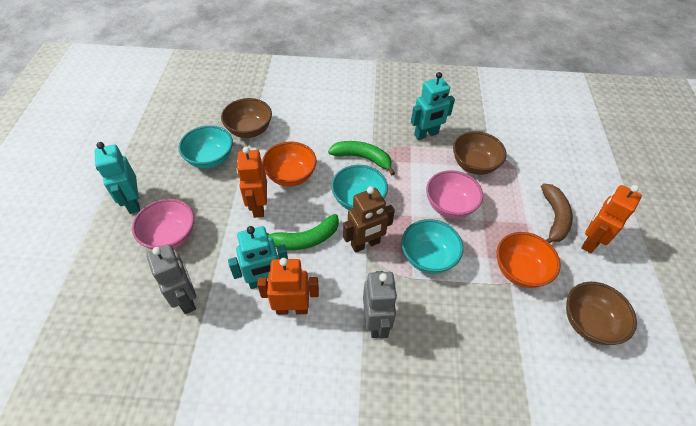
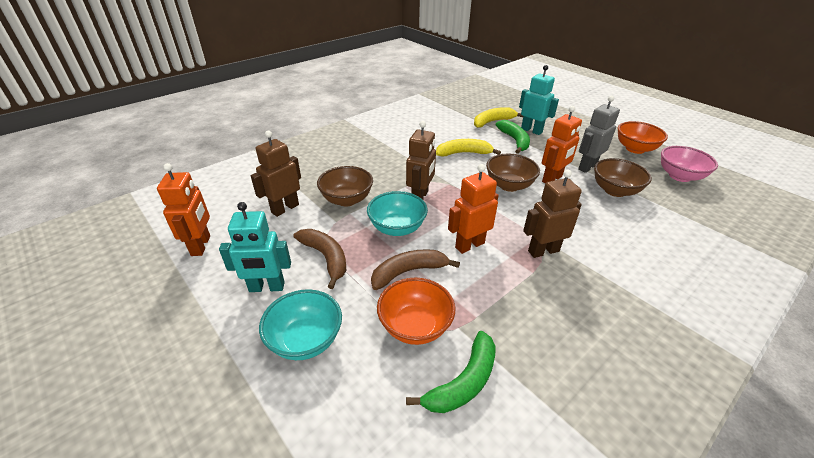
brown banana: [541,183,573,243] = 1 -> [294,229,346,289] [371,249,460,290] = 2
brown robot: [343,187,395,253] = 1 -> [251,131,301,217] [406,121,436,200] [523,170,582,258] = 3
grey robot: [146,244,196,314] [363,271,397,338] = 2 -> [578,96,620,173] = 1
pink bowl: [132,199,194,250] [426,170,483,219] = 2 -> [661,146,718,182] = 1
turquoise bowl: [178,125,233,169] [331,165,388,210] [401,219,463,274] = 3 -> [259,289,342,360] [367,191,428,236] = 2
turquoise robot: [95,142,140,214] [228,226,288,289] [411,72,455,140] = 3 -> [219,202,291,292] [519,65,559,135] = 2
yellow banana: none = 0 -> [436,139,501,156] [474,107,523,128] = 2

